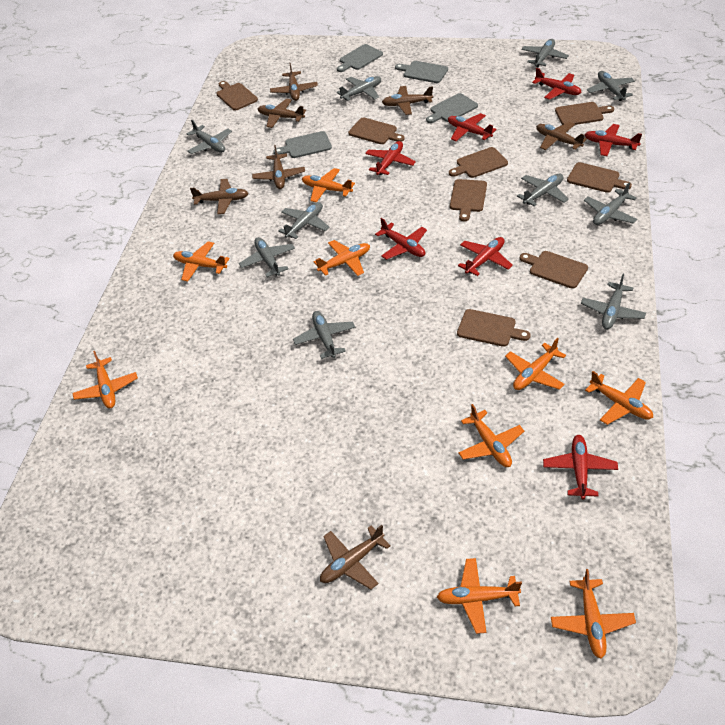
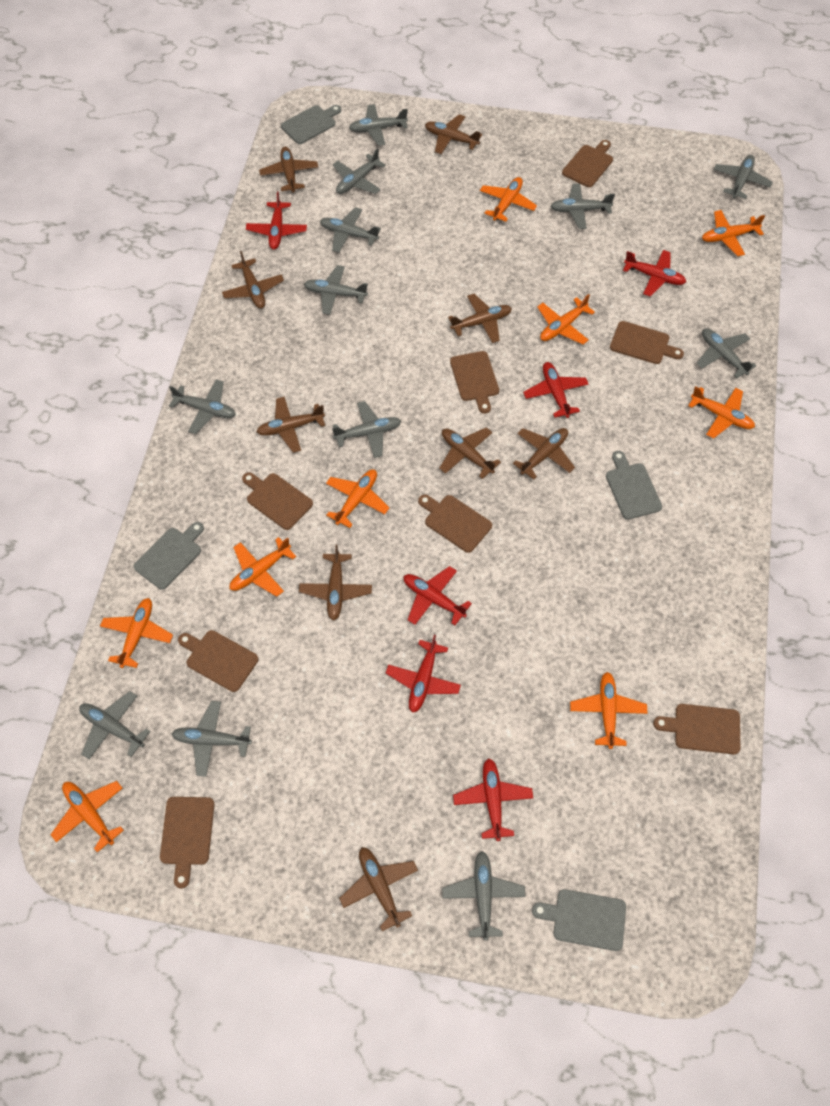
brown plane: [190,179,249,214] [252,145,305,189] [258,99,306,128] [270,63,318,101] [320,525,391,589] [382,86,433,115] [536,122,587,150] = 7 -> [222,251,284,309] [257,397,325,453] [259,147,318,192] [299,545,372,621] [339,847,418,931] [425,114,482,154] [439,427,501,479] [448,294,512,343] [513,428,575,479] = 9
grey plane: [187,120,232,154] [239,237,295,277] [278,202,330,239] [293,311,355,359] [337,76,381,101] [517,174,569,206] [521,39,569,67] [581,274,646,330] [584,182,637,225] [587,71,635,101] = 10 -> [79,691,151,759] [169,379,236,434] [171,701,252,777] [304,265,368,315] [320,207,381,253] [332,401,401,458] [333,148,386,194] [349,104,408,146] [442,851,525,941] [551,184,615,229] [696,328,756,378] [714,155,773,199] = 12
red plane: [365,141,416,175] [375,218,427,260] [448,113,497,141] [458,237,513,276] [532,68,581,100] [543,435,618,499] [584,124,642,156] = 7 -> [246,191,307,250] [386,635,461,713] [404,566,472,625] [453,758,533,841] [523,362,589,418] [623,250,686,297] = 6

